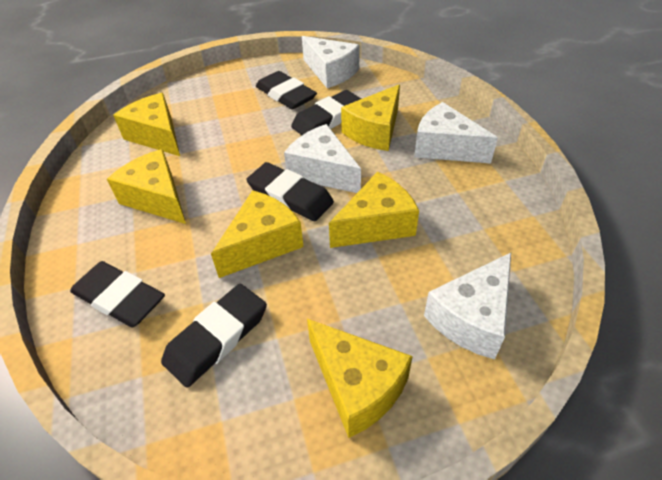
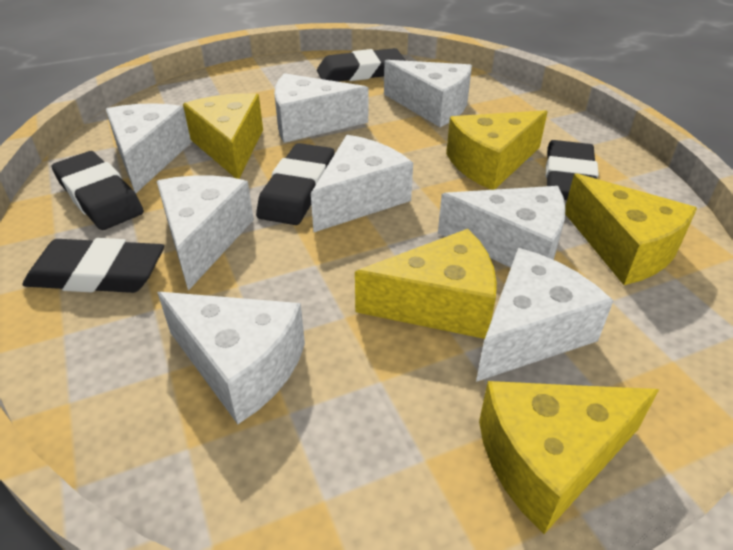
white cheese: [284,124,361,193] [302,36,360,88] [414,102,498,164] [424,253,511,360] = 4 -> [106,103,191,193] [157,176,254,291] [157,292,305,424] [274,73,368,143] [311,135,413,232] [384,60,472,127] [438,186,566,268] [476,248,614,382] = 8
yellow cheese: [107,149,186,224] [113,93,180,156] [211,190,303,278] [307,319,413,438] [329,172,419,248] [341,84,400,151] = 6 -> [183,93,263,179] [355,229,497,339] [446,110,548,190] [479,381,659,534] [565,173,697,285] = 5

